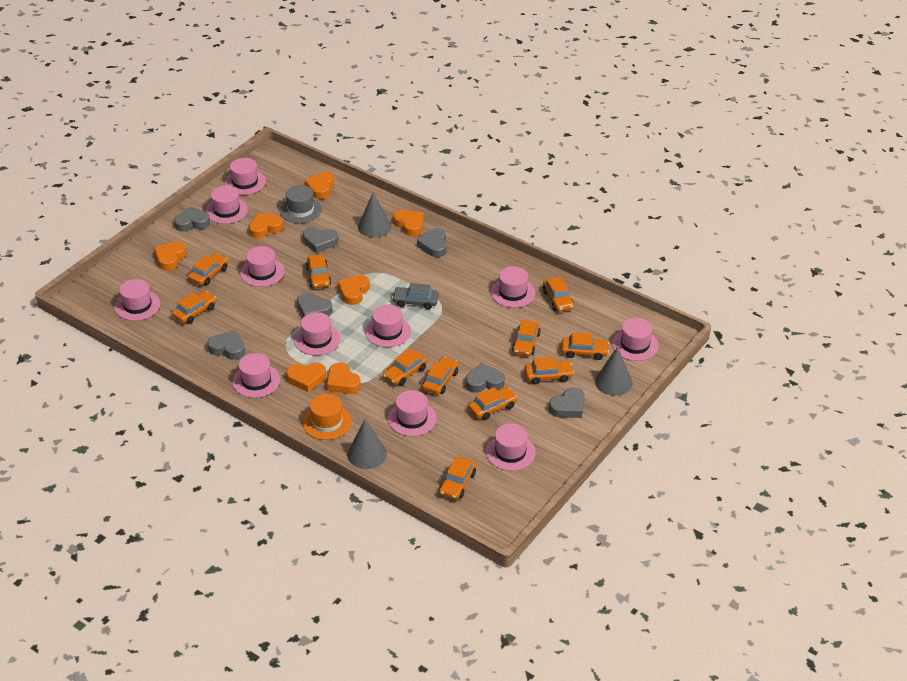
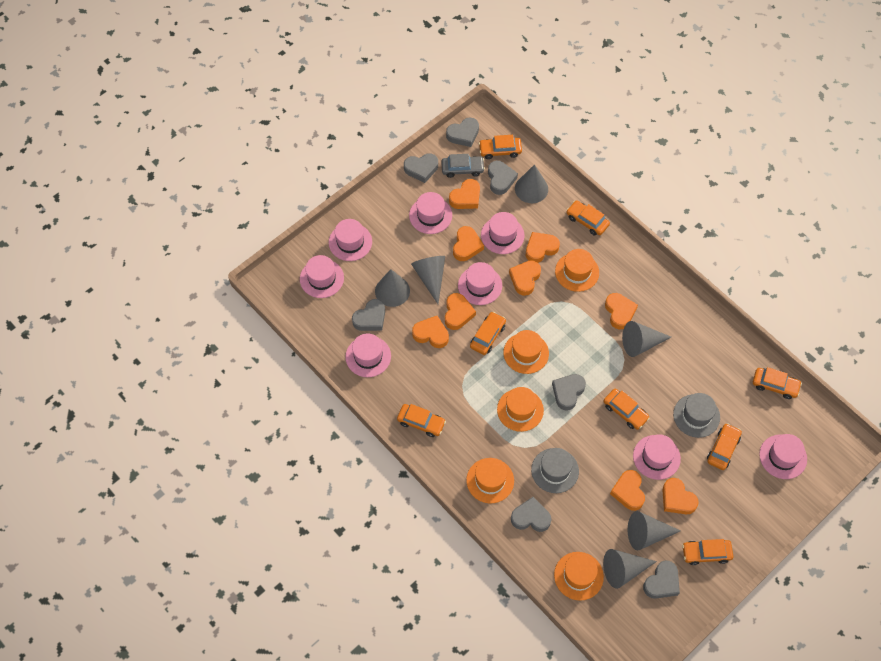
grey cone: [347,419,387,469] [358,192,391,238] [595,347,633,396] = 3 -> [375,269,410,307] [411,256,445,304] [515,164,548,203] [603,549,657,589] [622,321,671,357] [628,511,681,550] = 6
grey hat: [280,185,322,223] = 1 -> [531,448,579,493] [673,393,720,438] = 2
orange car: [172,291,216,324] [188,253,228,286] [306,254,331,288] [383,349,428,386] [422,357,459,395] [439,457,476,500] [468,387,517,420] [512,320,541,356] [524,357,574,385] [543,277,574,312] [561,332,609,360] = 11 -> [397,404,446,437] [470,312,506,355] [479,135,522,159] [566,200,610,236] [604,389,650,430] [682,539,733,565] [707,423,742,470] [753,367,802,399] = 8
orange hat: [303,394,352,440] = 1 -> [466,458,514,503] [497,387,544,432] [503,330,549,374] [554,552,604,601] [555,249,599,292] = 5
orange heart: [154,241,186,271] [249,213,283,238] [286,362,326,392] [305,172,334,199] [327,363,361,394] [338,275,370,305] [394,210,423,236] = 7 -> [412,316,449,348] [445,293,476,330] [449,179,480,209] [453,226,484,261] [509,260,541,296] [526,232,560,263] [605,293,638,329] [610,470,645,511] [663,478,699,514] = 9
pink hat: [115,279,160,321] [206,186,248,224] [225,158,266,195] [232,353,280,398] [240,246,284,287] [294,312,340,355] [365,304,411,347] [388,390,437,436] [486,423,536,471] [491,266,535,308] [612,318,659,361] = 11 -> [300,255,344,298] [329,219,372,261] [345,333,391,377] [409,192,452,234] [458,262,502,305] [481,212,525,254] [633,434,681,480] [759,434,807,479] = 8

